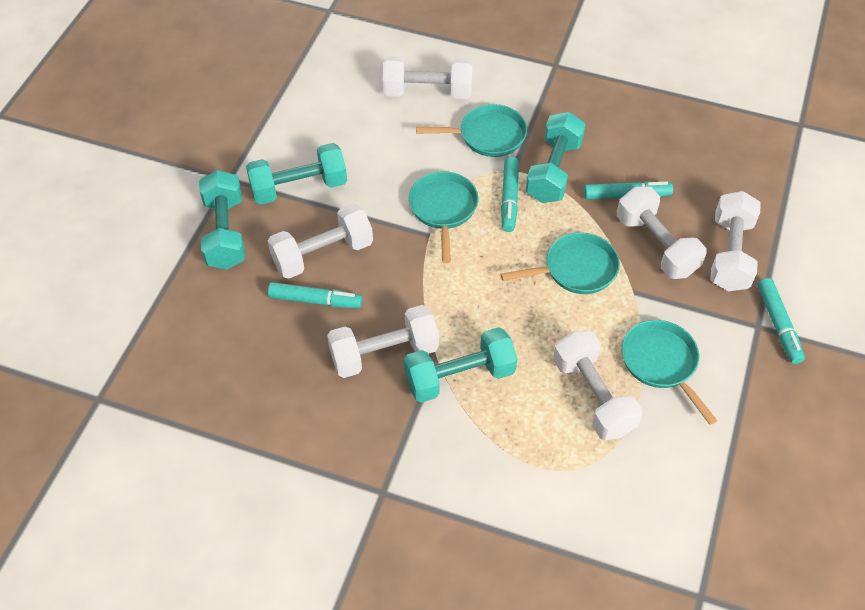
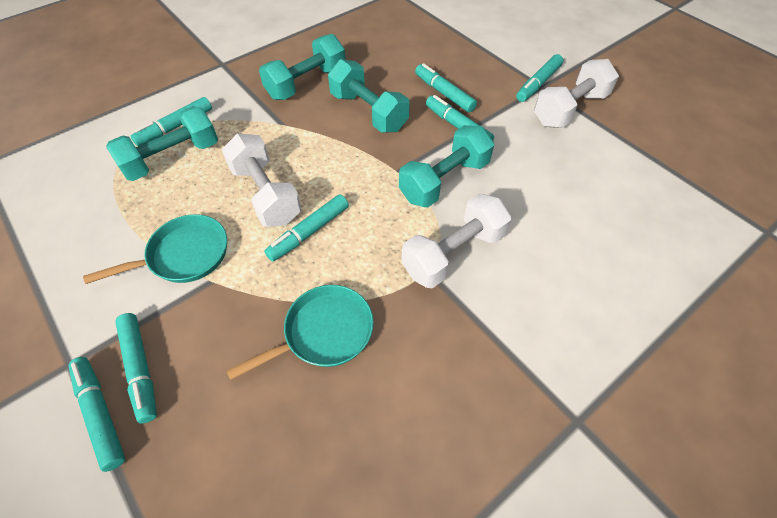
turquoise marker: [268,282,363,308] [501,157,519,232] [584,182,673,200] [758,278,805,364] = 4 -> [68,357,125,472] [115,313,157,424] [131,97,212,146] [264,194,349,261] [415,63,477,112] [426,95,494,140] [516,54,563,102] = 7
turquoise pan: [409,171,479,263] [416,104,527,157] [501,233,620,294] [622,320,717,425] = 4 -> [83,214,227,284] [226,285,374,380] = 2
white dumbbell: [268,203,373,279] [327,305,439,378] [383,56,472,99] [553,331,643,440] [617,187,707,279] [710,191,761,291] = 6 -> [222,133,301,227] [401,193,512,288] [534,59,619,128] = 3

